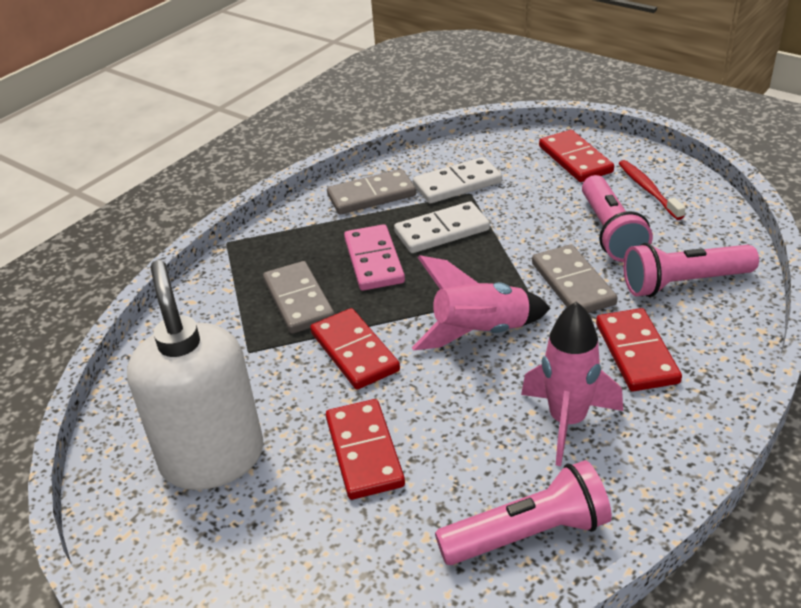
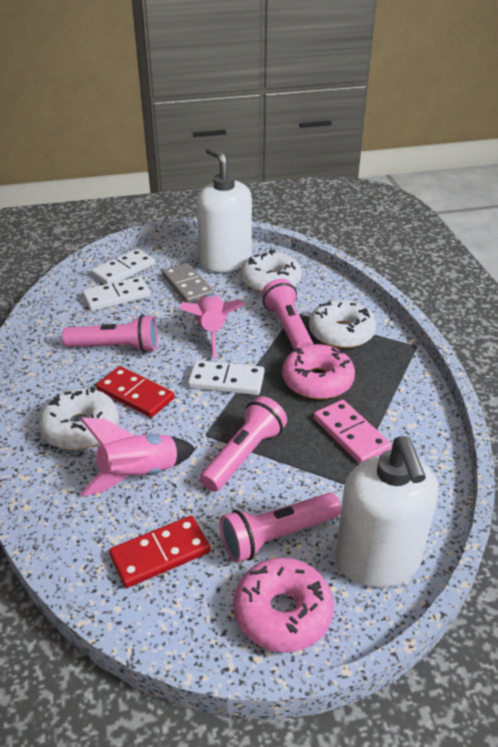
grey domino: [263,261,335,334] [327,169,416,215] [532,244,618,313] = 3 -> [162,263,214,303] = 1
pink donut: none = 0 -> [233,558,334,652] [282,344,355,399] = 2
pink flashlight: [435,460,612,565] [582,175,653,262] [623,243,759,297] = 3 -> [62,314,158,353] [200,396,287,492] [220,493,341,563] [261,279,313,349] = 4
red domino: [310,308,400,389] [326,399,405,500] [539,130,614,182] [596,308,682,391] = 4 -> [96,366,174,418] [109,516,211,588] = 2
red toothbrush: [618,160,685,220] = 1 -> none = 0
white domino: [394,201,490,253] [413,157,502,204] = 2 -> [82,276,151,311] [91,249,155,284] [188,360,264,395] = 3
white donut: none = 0 -> [39,387,118,450] [241,250,302,293] [309,300,376,349] = 3
white soap dispenser: [127,260,264,490] = 1 -> [197,146,252,272] [335,436,438,588] = 2

